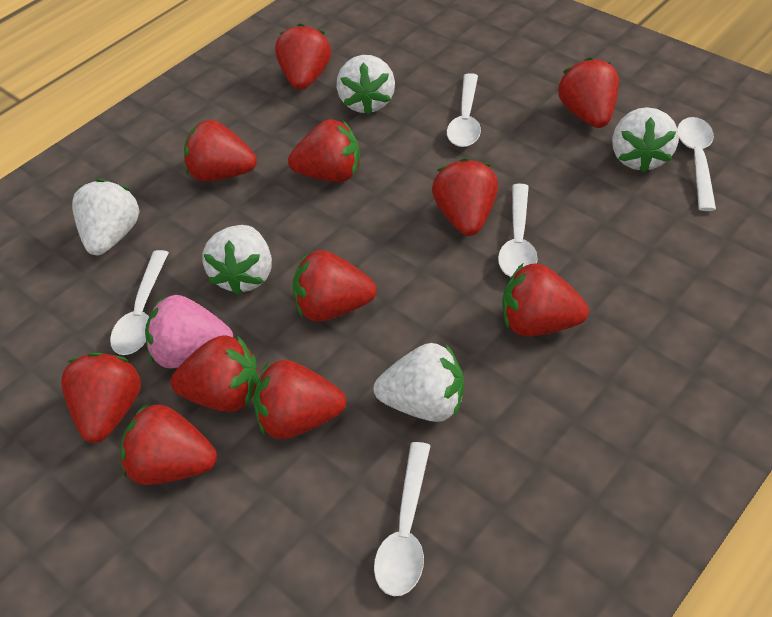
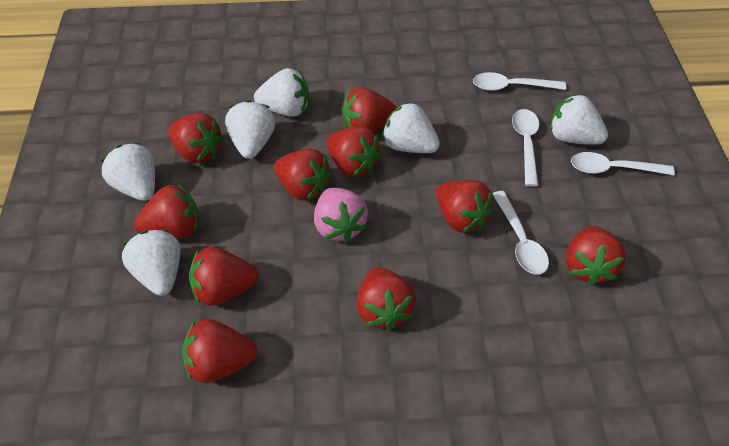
red strawberry: [61,353,141,443] [121,404,217,485] [170,335,258,412] [184,120,257,181] [253,360,346,439] [275,23,331,90] [288,119,360,182] [292,250,377,322] [432,158,498,236] [502,263,589,337] [558,57,619,128] = 11 -> [134,184,199,239] [168,113,224,163] [182,319,257,383] [189,247,259,306] [274,149,332,201] [326,126,382,177] [342,87,397,132] [356,267,416,331] [436,180,494,233] [566,226,626,286] = 10
white spoon: [110,250,169,355] [374,442,431,596] [447,73,481,147] [498,184,538,277] [677,117,716,211] = 5 -> [473,72,566,91] [493,191,549,275] [512,109,539,187] [571,152,675,175] = 4
white strawberry: [72,179,139,255] [202,225,272,296] [337,55,395,115] [374,343,464,422] [612,107,679,173] = 5 -> [101,142,155,201] [122,229,181,296] [225,100,275,159] [254,68,309,117] [382,102,440,153] [550,94,608,145] = 6

